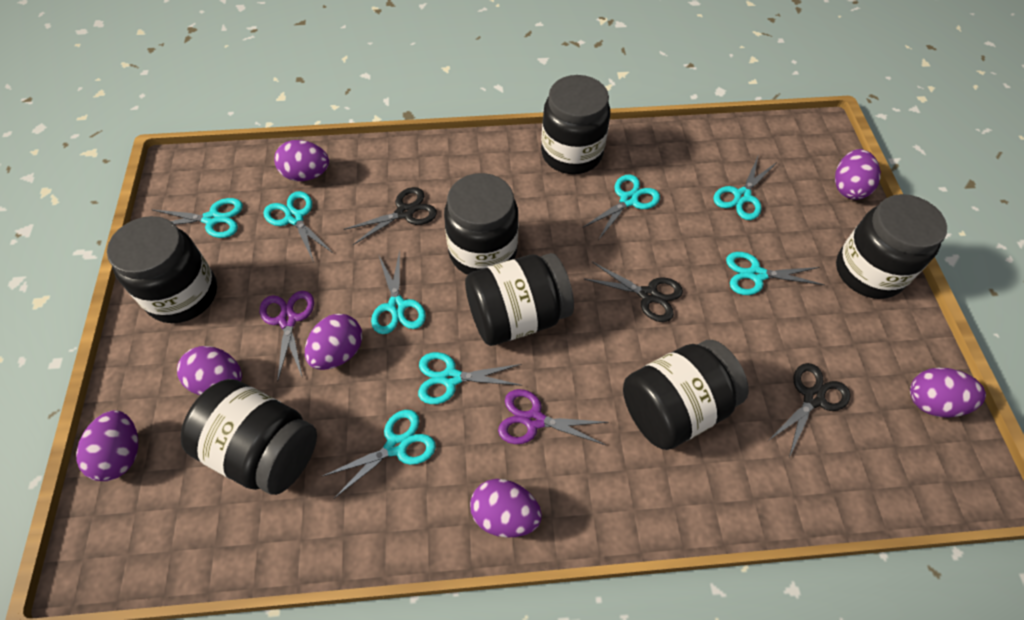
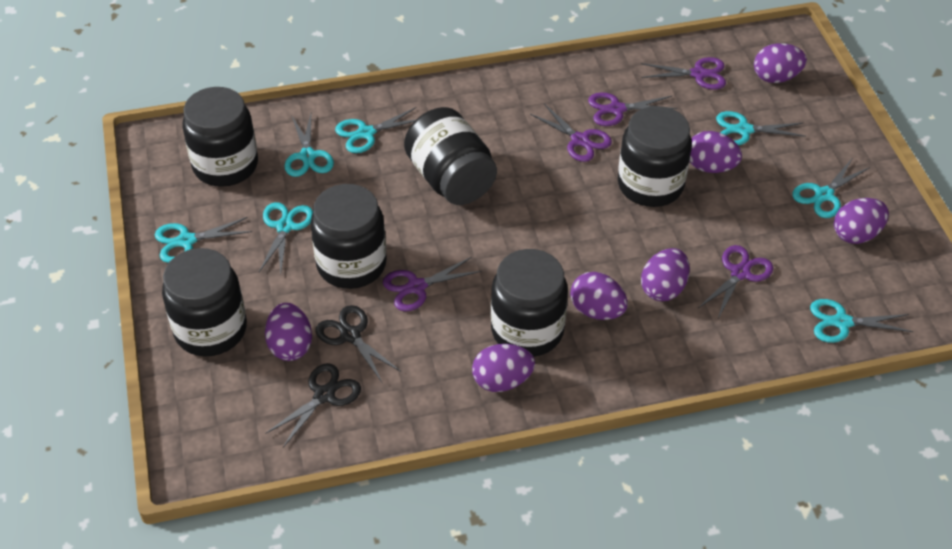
black jar: [107,216,217,323] [181,379,317,495] [444,173,518,275] [465,253,574,346] [541,75,610,174] [623,340,749,450] [836,194,947,299] = 7 -> [162,248,247,356] [183,87,258,187] [311,184,387,289] [404,107,497,205] [491,249,568,357] [618,106,692,207] = 6
black scissors: [344,187,437,245] [585,262,683,322] [768,363,851,458] = 3 -> [265,363,361,447] [316,305,401,384] = 2
purple scissors: [260,291,314,382] [498,389,609,445] = 2 -> [383,257,482,311] [530,104,612,162] [588,92,677,126] [641,57,726,90] [698,245,773,318] = 5
turquoise scissors: [151,198,243,238] [264,191,334,262] [323,410,436,498] [371,250,426,334] [418,352,523,404] [582,174,660,239] [713,157,777,220] [726,252,825,295] = 8 -> [155,217,252,263] [259,202,313,275] [285,114,334,177] [335,107,416,153] [716,111,806,145] [792,159,870,218] [810,299,913,343] = 7

